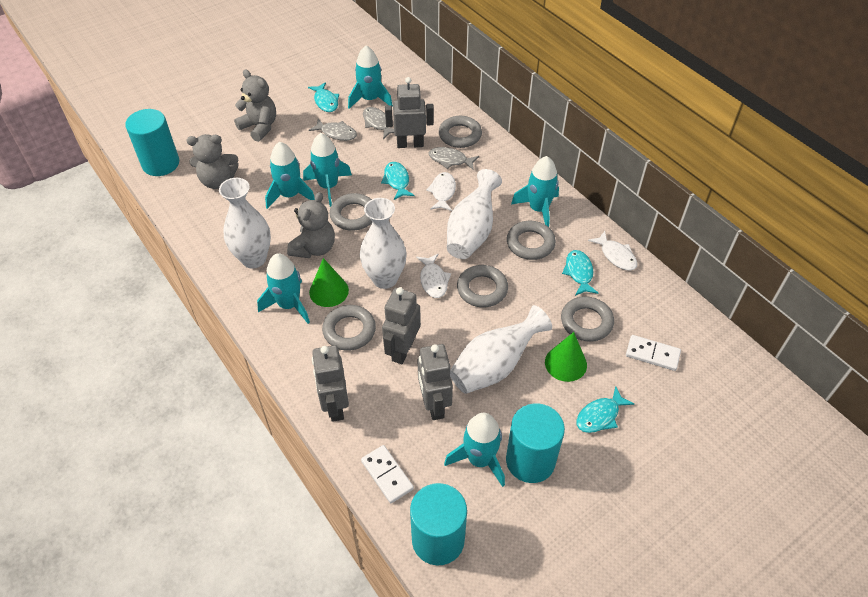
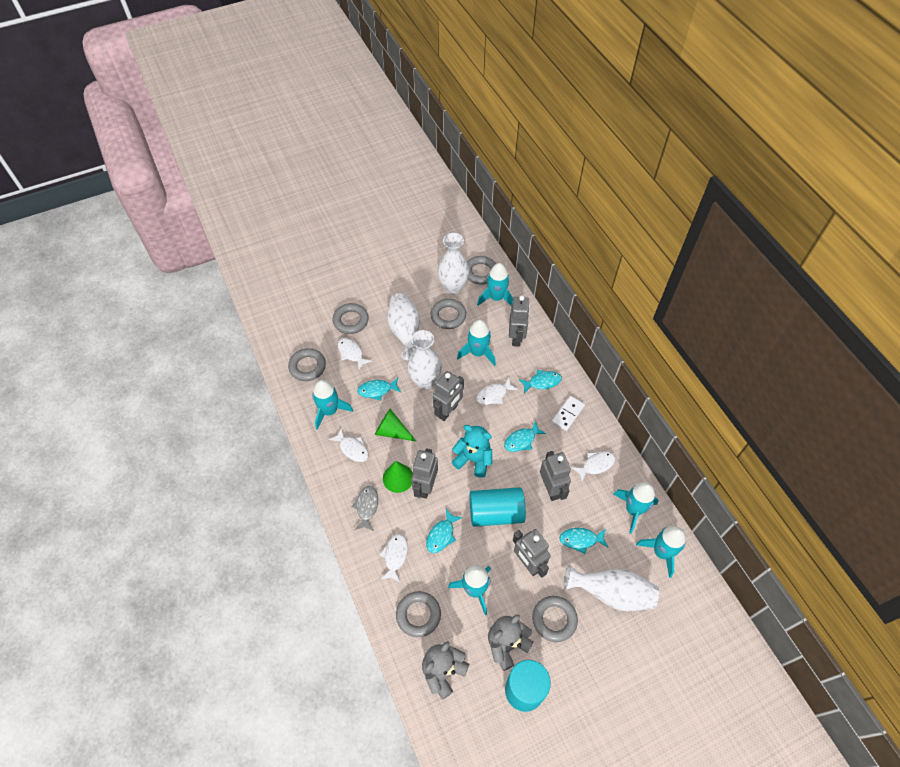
grey fish: [309,119,357,141] [363,107,394,139] [428,147,479,170] = 3 -> [351,486,378,531] = 1
grey robot: [312,345,349,422] [382,287,421,364] [385,77,434,148] [418,344,453,420] = 4 -> [411,448,438,499] [432,371,464,421] [509,296,530,347] [513,529,550,578] [540,451,571,501] = 5
grey teddy bear: [187,134,239,189] [234,69,276,142] [287,192,335,258] = 3 -> [422,641,469,700] [488,614,534,671] = 2
turquoise cylinder: [125,109,179,176] [410,483,467,565] [506,403,565,483] = 3 -> [469,487,526,527] [505,660,551,712] = 2
turquoise fish: [308,82,339,112] [381,162,414,200] [562,250,598,296] [576,386,634,433] = 4 -> [357,378,401,401] [426,509,463,553] [504,420,546,452] [519,370,562,393] [559,528,608,554] = 5
turquoise teddy bear: none = 0 -> [451,425,492,478] = 1
white domino: [361,445,414,503] [626,335,681,371] = 2 -> [552,396,585,431] = 1
white fish: [416,254,451,298] [426,172,456,211] [588,231,638,271] = 3 -> [329,427,368,462] [338,338,372,370] [379,534,408,582] [476,378,518,405] [571,451,616,482] = 5

